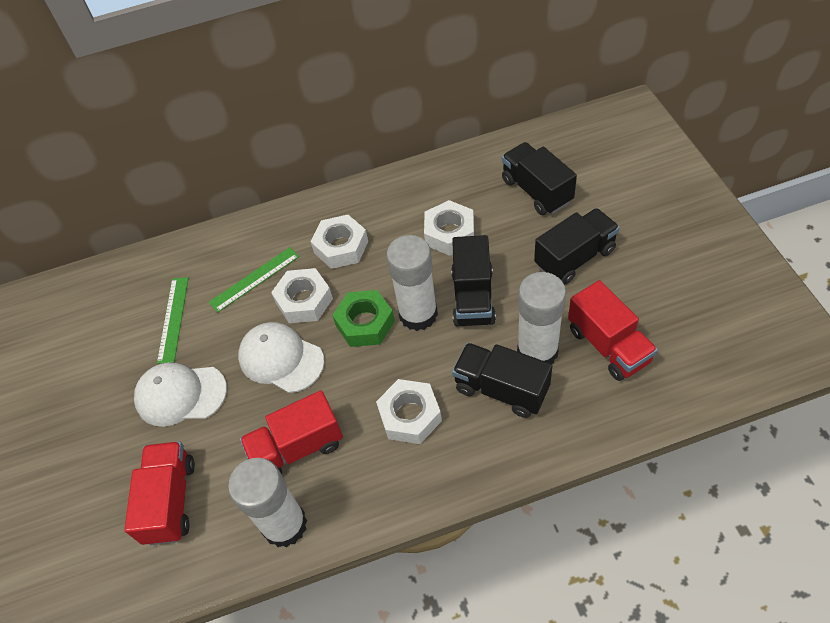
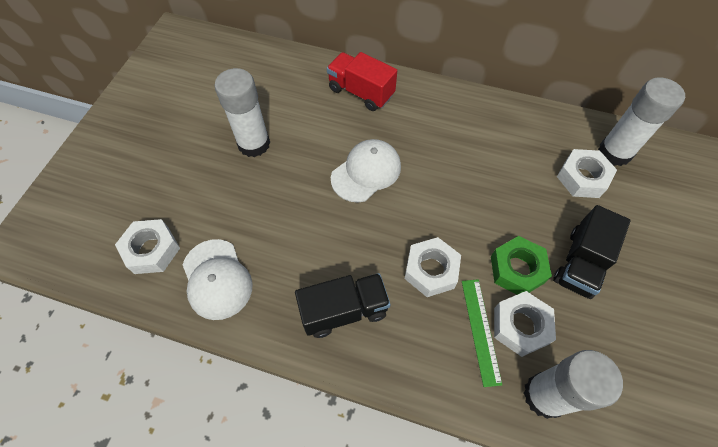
black truck: [451,235,496,326] [452,343,552,418] [502,142,577,215] [534,208,620,285] = 4 -> [295,273,391,338] [553,205,631,299] = 2
green ruler: [157,277,189,364] [209,247,299,313] = 2 -> [462,279,502,387] = 1
red truck: [124,441,195,545] [240,390,343,474] [568,280,658,381] = 3 -> [327,52,397,111] = 1

